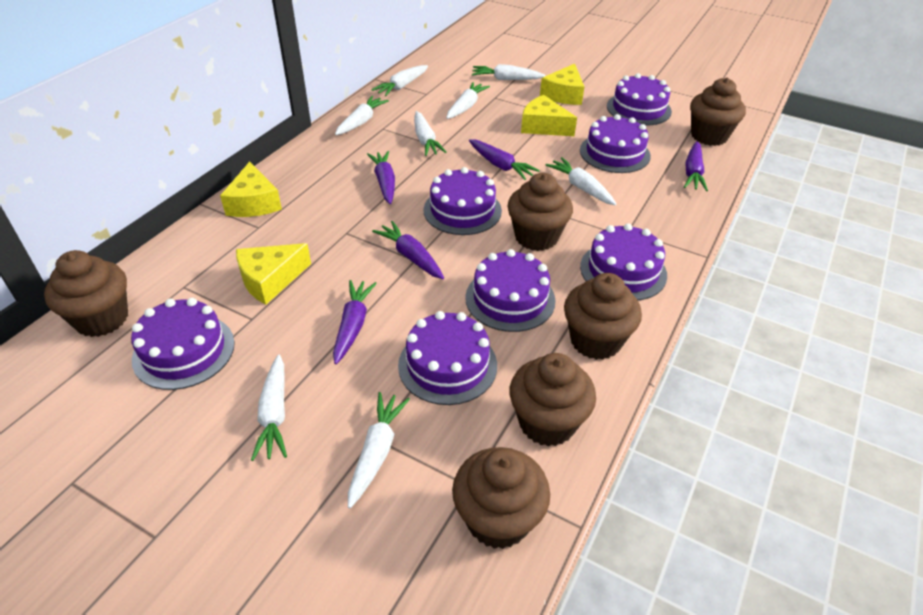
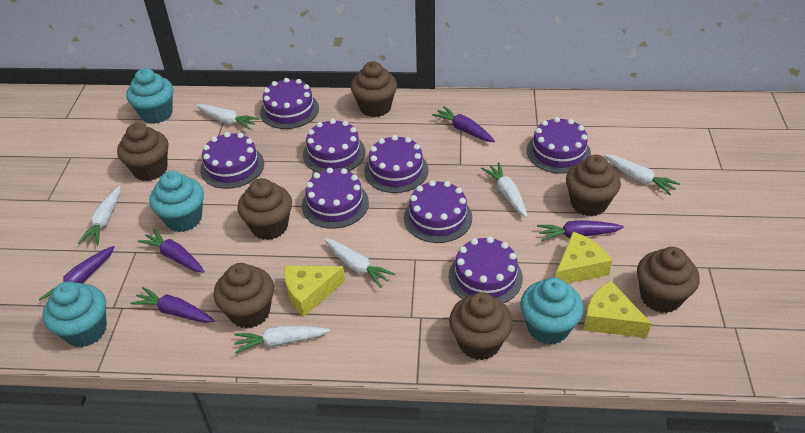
brown cupcake: [44,250,128,337] [452,447,550,549] [507,173,573,251] [509,353,596,447] [564,273,642,360] [690,78,746,146] = 6 -> [117,123,168,181] [213,263,274,329] [237,178,292,240] [351,61,397,117] [449,292,513,360] [566,155,621,216] [637,247,700,313] = 7
purple cake: [131,298,235,390] [398,311,497,405] [424,167,502,235] [465,249,556,332] [580,114,651,173] [580,223,667,300] [607,73,672,125] = 7 -> [200,132,264,189] [260,78,319,129] [302,168,369,229] [303,119,365,173] [364,135,428,193] [404,180,472,243] [449,237,523,303] [527,117,591,174] = 8
turquoise cupcake: none = 0 -> [43,281,107,347] [126,68,174,124] [149,171,204,232] [520,277,584,345] = 4
white carrot: [251,355,287,461] [335,96,389,135] [348,392,410,508] [371,65,428,96] [414,111,447,156] [446,82,490,119] [472,64,545,80] [546,157,616,205] = 8 -> [78,186,120,245] [196,104,260,130] [234,326,330,354] [324,238,395,288] [481,162,527,218] [604,154,680,195] = 6
yellow cheese: [220,162,282,217] [236,243,311,305] [521,95,577,136] [540,64,584,105] = 4 -> [284,266,345,317] [555,232,612,284] [583,280,652,338] = 3

